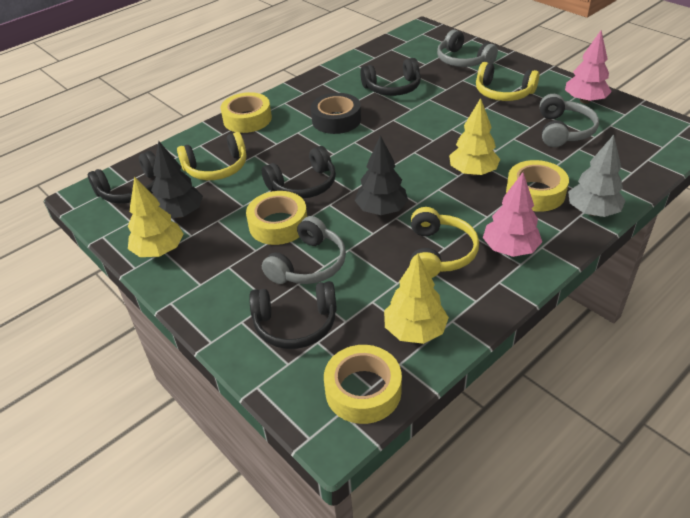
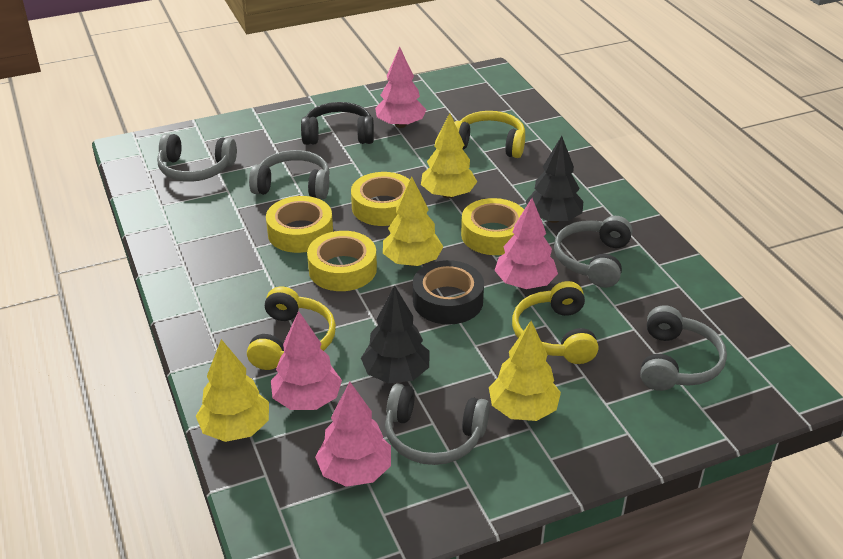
black headphones: [88,151,156,204] [249,281,337,349] [262,146,336,199] [360,58,421,96] = 4 -> [301,102,374,145] = 1
grey headphones: [262,216,346,284] [437,30,498,67] [540,94,599,147] = 3 -> [157,133,237,181] [249,150,330,200] [385,384,490,465] [554,216,632,288] [640,305,727,391] = 5
grey tree: [568,135,626,217] = 1 -> none = 0
pink tree: [483,172,542,257] [565,31,612,104] = 2 -> [271,311,342,410] [315,382,391,487] [375,47,426,128] [494,198,558,289] = 4
yellow tree: [128,176,184,257] [384,254,449,344] [449,98,500,176] = 3 -> [196,339,269,442] [383,177,444,266] [421,113,477,198] [489,321,561,421] = 4

